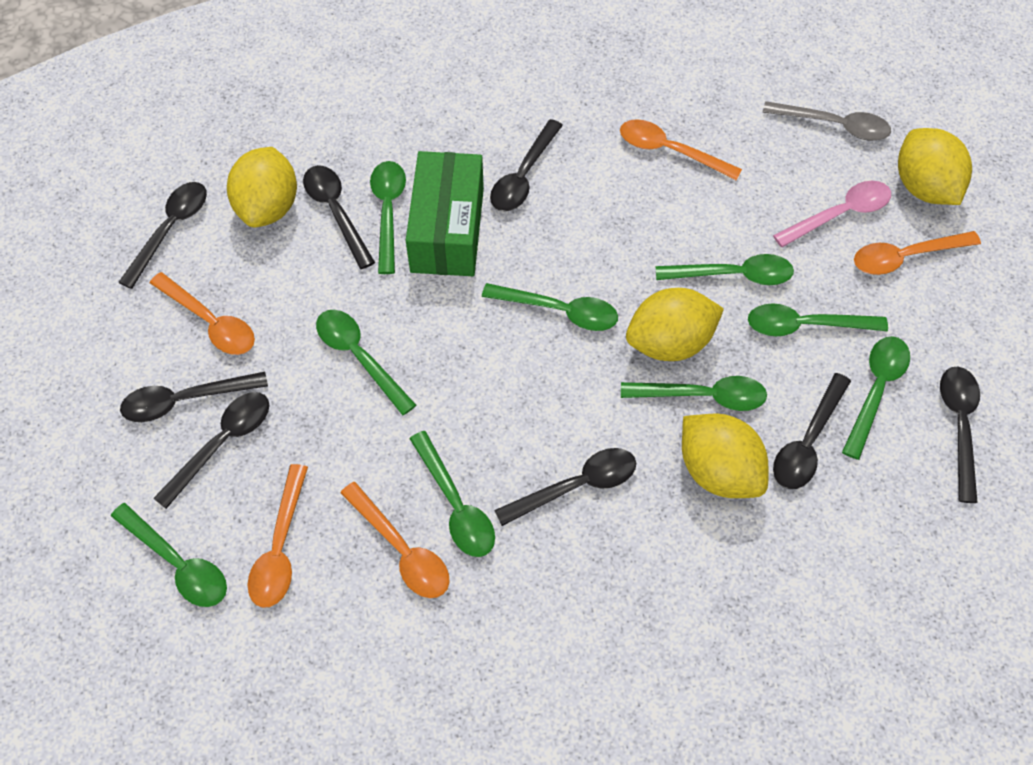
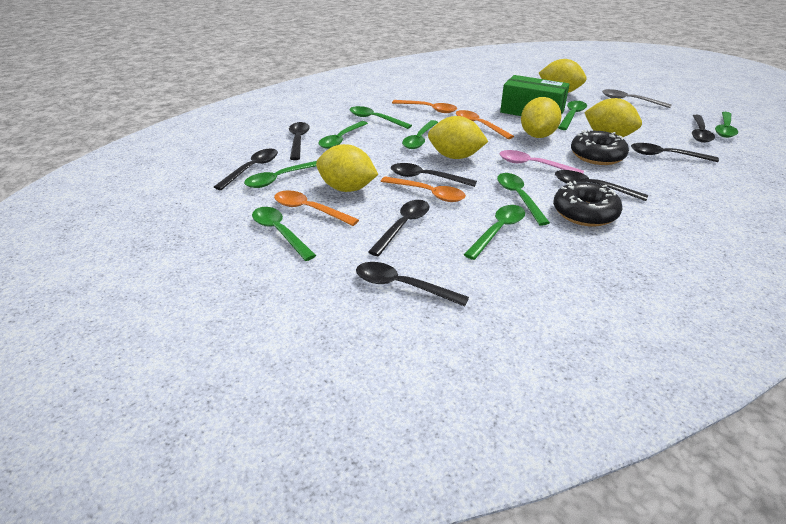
black donut: none = 0 -> [553,181,623,227] [571,129,629,165] = 2
orange spoon: [150,272,255,355] [248,464,308,608] [340,482,450,598] [620,119,742,181] [854,231,981,275] = 5 -> [274,190,359,226] [380,176,466,202] [392,100,457,113] [456,110,514,139] = 4
yellow lemon: [227,147,297,227] [626,288,724,361] [682,413,769,498] [898,128,972,205] = 4 -> [316,144,378,192] [428,116,489,159] [521,97,562,138] [539,59,587,93] [584,98,642,137] = 5

